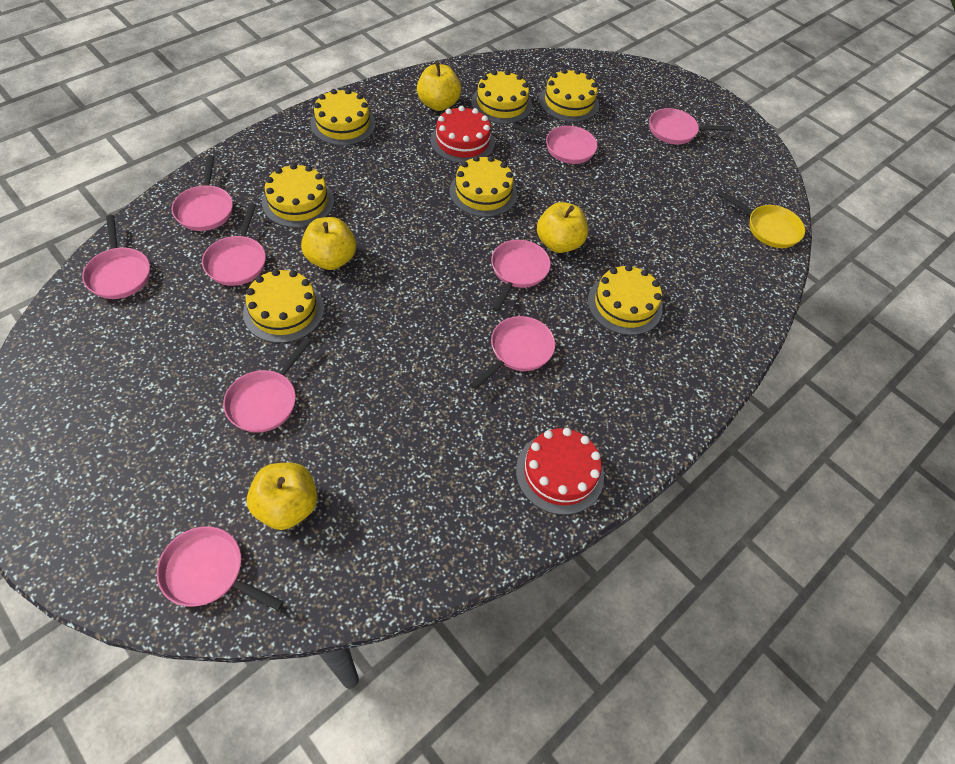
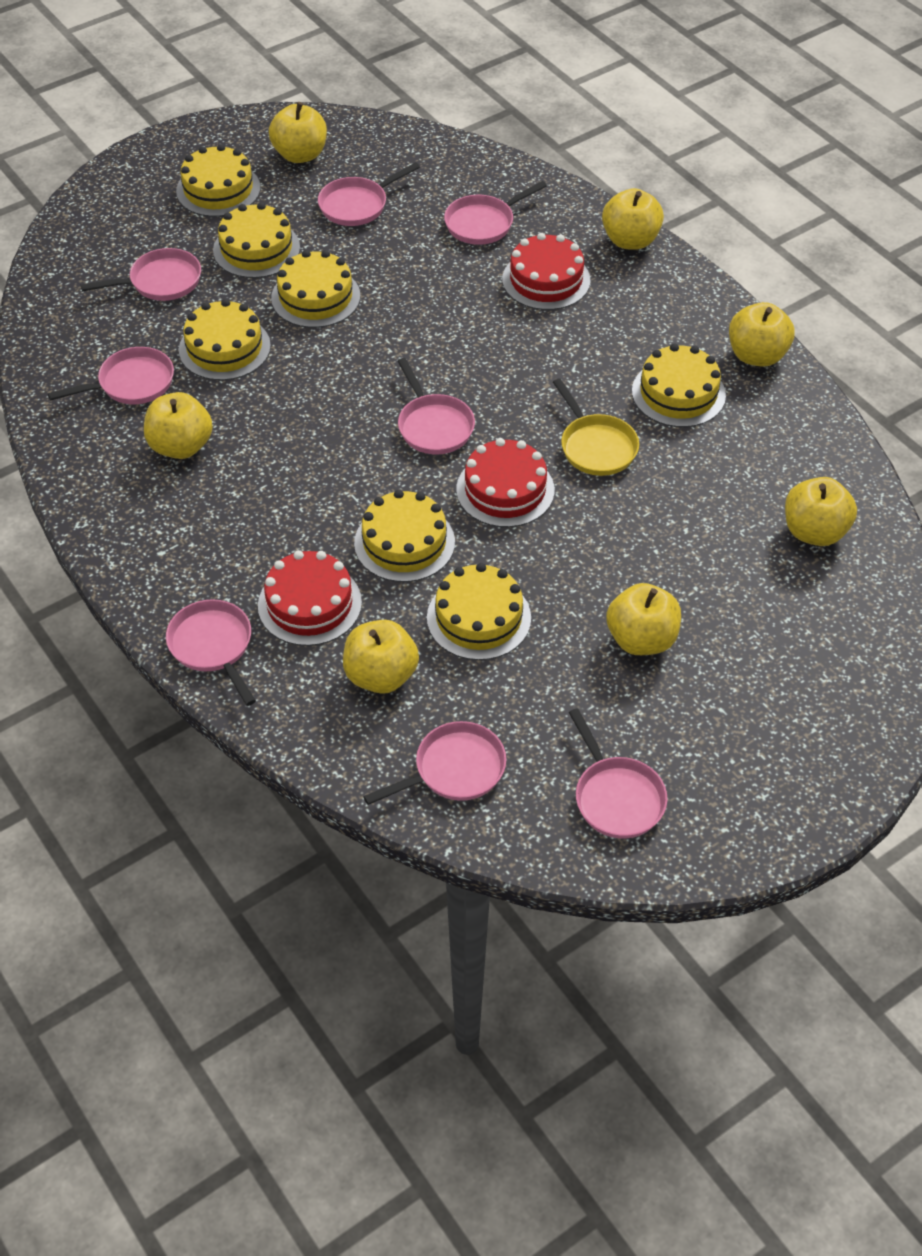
pink pan: [82,215,150,299] [157,526,284,611] [172,155,233,231] [202,203,266,286] [223,337,312,433] [470,316,555,390] [491,240,551,312] [512,123,597,164] [649,108,734,145] = 9 -> [48,347,174,404] [81,248,201,301] [166,599,256,706] [318,162,420,226] [363,721,506,805] [397,358,475,454] [444,181,547,245] [569,708,668,838] = 8
red cake: [431,106,495,163] [516,428,604,515] = 2 -> [258,550,362,646] [456,438,554,527] [502,233,590,310] = 3
yellow apple: [247,463,318,530] [301,217,356,270] [417,61,461,111] [537,202,588,253] = 4 -> [144,392,213,459] [269,102,327,163] [343,620,419,694] [602,188,664,250] [606,583,681,655] [729,302,795,367] [785,477,857,546] = 7

